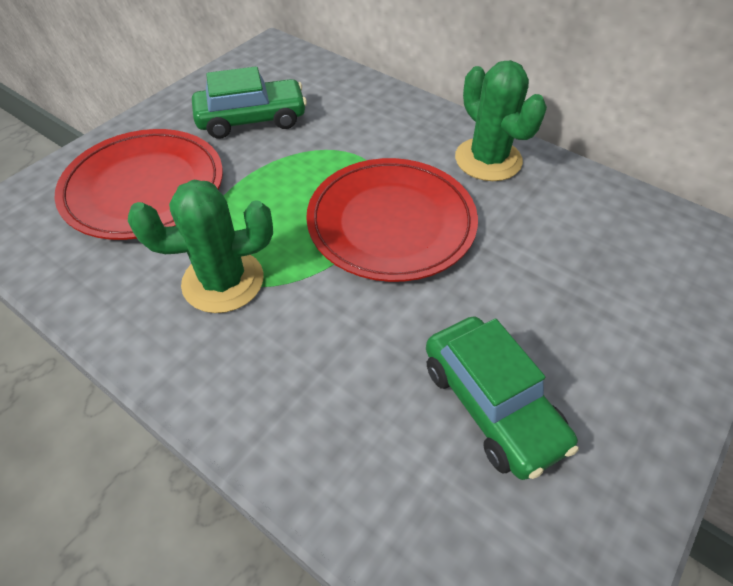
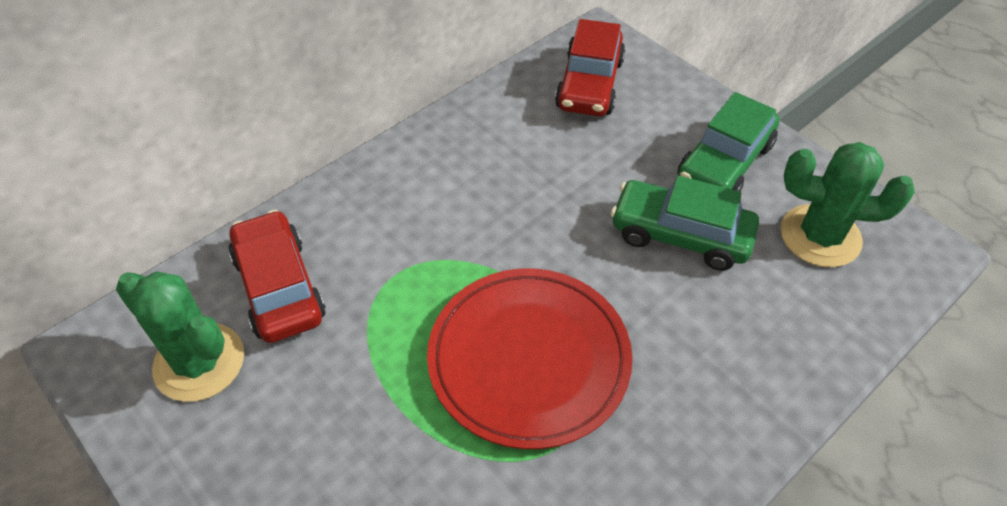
red car: none = 0 -> [229,210,326,343] [555,19,625,116] = 2
red plate: [54,129,223,240] [306,158,478,282] = 2 -> [427,268,633,449] = 1

